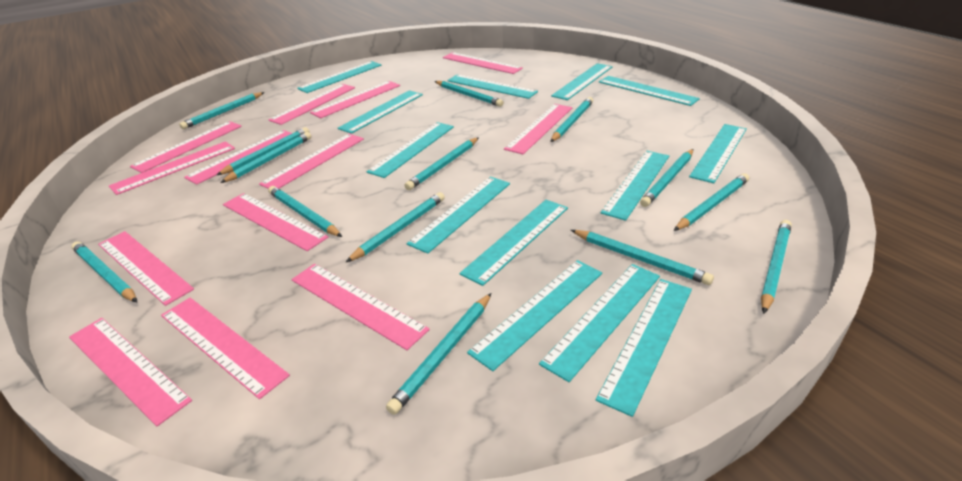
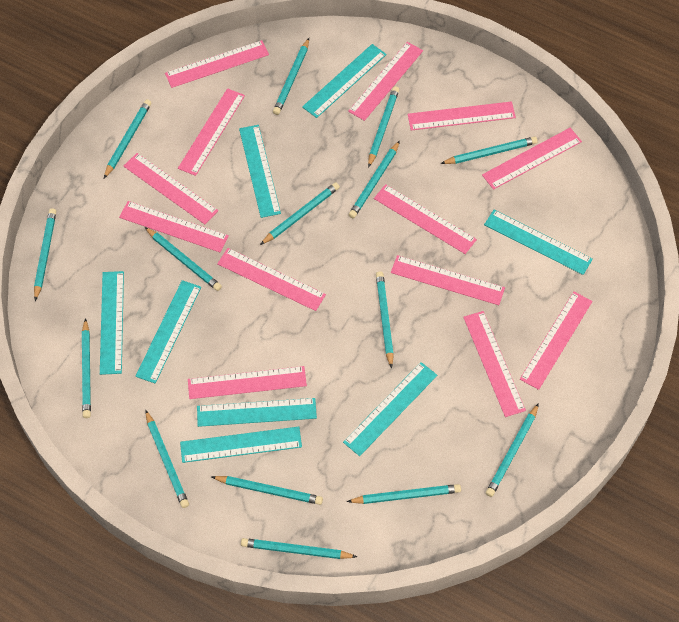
turquoise pencil: [71,241,137,302] [179,92,264,129] [217,127,309,175] [220,132,311,183] [268,186,342,237] [346,192,445,262] [386,293,491,415] [404,137,479,190] [435,81,504,107] [550,97,593,142] [571,230,714,285] [640,149,693,207] [674,173,749,231] [761,220,792,314] = 14 -> [34,208,56,301] [82,318,91,418] [104,99,152,178] [145,227,222,291] [145,410,189,508] [211,476,323,505] [241,538,357,559] [260,182,340,245] [273,38,309,115] [347,484,461,504] [349,141,400,218] [368,86,399,168] [376,271,394,369] [440,136,537,164] [486,403,539,497] = 15
turquoise ruler: [297,61,381,93] [338,90,423,134] [367,122,454,178] [407,177,510,254] [447,74,538,99] [459,200,568,286] [467,260,602,371] [539,264,660,382] [551,63,613,100] [596,279,692,417] [599,76,700,106] [601,151,669,221] [689,124,747,183] = 13 -> [100,271,124,375] [136,280,201,384] [180,427,302,463] [197,398,317,427] [239,125,281,218] [302,44,387,118] [343,362,437,456] [484,210,593,275] = 8

